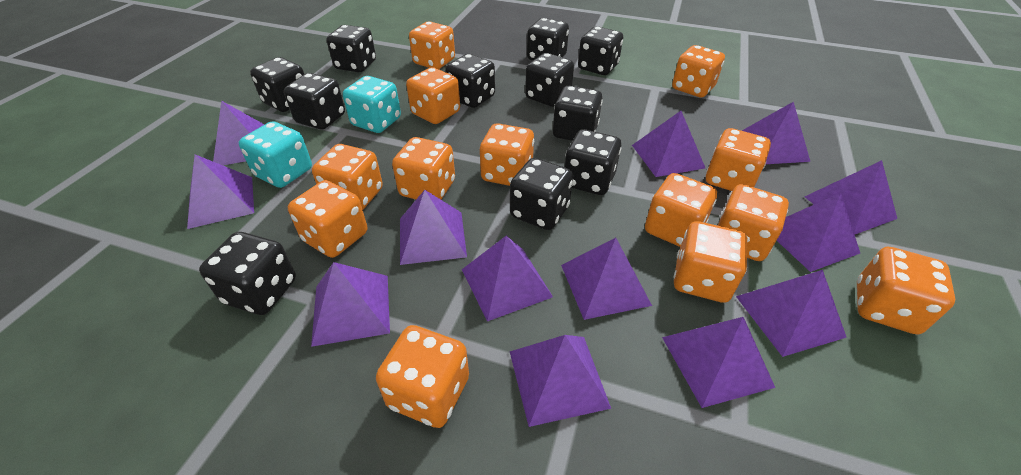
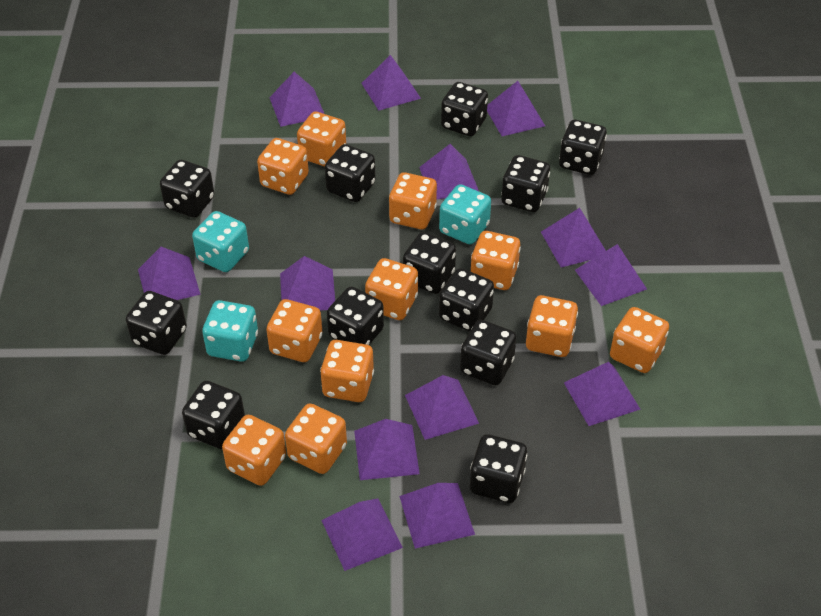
black dice: [199,232,296,315] [250,57,304,112] [284,73,345,129] [327,25,376,72] [445,54,495,108] [510,158,573,230] [525,53,574,107] [527,18,569,61] [553,86,603,141] [565,129,621,195] [578,26,623,75] = 11 -> [126,291,187,355] [160,160,214,218] [182,381,245,449] [325,144,376,202] [327,287,384,345] [403,232,456,294] [439,268,494,332] [441,82,488,136] [460,320,516,385] [470,434,527,503] [501,155,550,212] [559,120,607,175] = 12
orange dice: [288,180,367,258] [312,144,383,210] [376,325,469,428] [392,137,455,199] [406,67,460,124] [409,21,455,69] [480,123,534,186] [645,173,717,247] [672,45,725,97] [673,221,747,303] [706,128,771,191] [718,184,789,261] [857,247,956,334] = 13 -> [222,415,286,486] [257,138,309,195] [266,299,322,362] [285,403,347,474] [297,112,346,167] [320,340,374,402] [365,258,418,320] [389,172,437,229] [471,231,521,290] [526,295,578,357] [610,307,669,373] = 11
turquoise dice: [239,121,312,188] [343,76,401,133] = 2 -> [192,211,249,272] [202,300,258,362] [439,184,491,244] = 3

